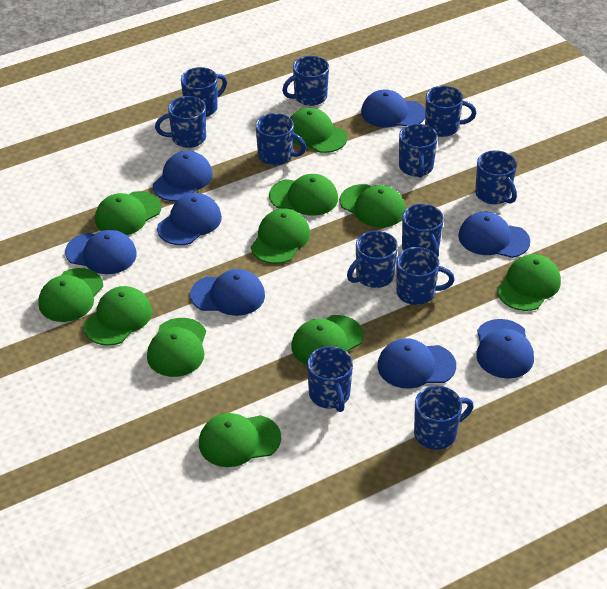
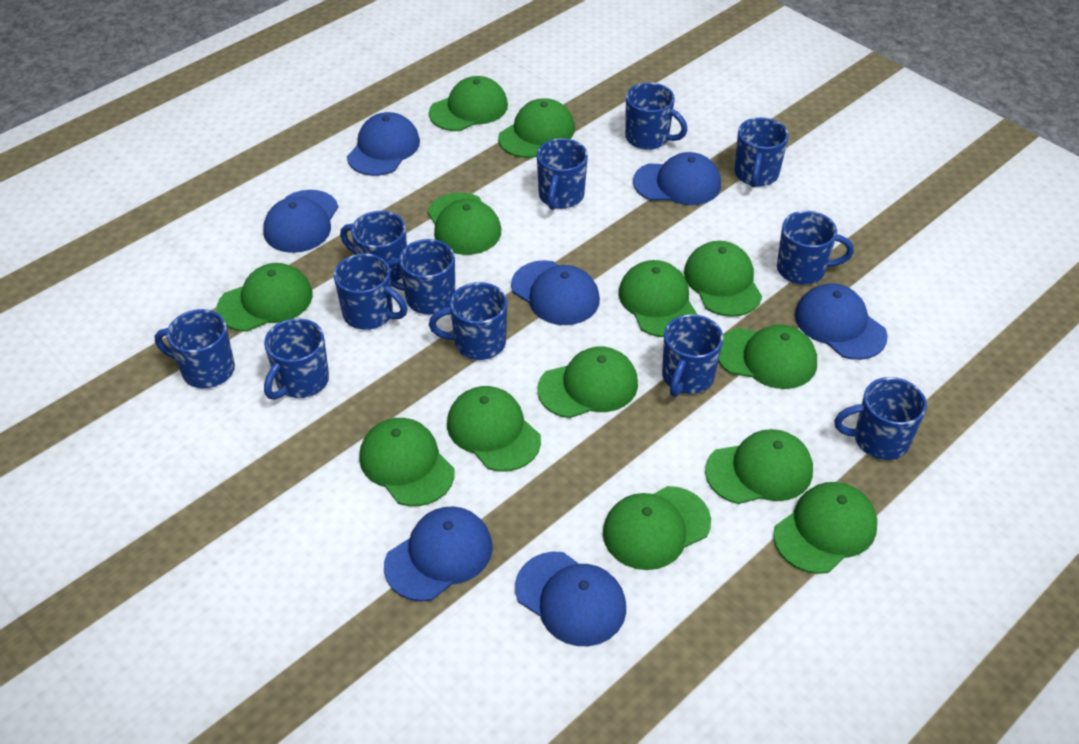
blue cap: [65,230,137,274] [153,151,213,202] [157,193,222,245] [190,269,265,316] [361,90,425,127] [377,338,456,389] [458,212,530,258] [476,319,534,379] = 8 -> [263,190,338,253] [347,112,420,176] [384,506,493,601] [511,260,600,325] [515,552,626,646] [633,152,721,205] [795,283,888,360] = 7
green cap: [38,268,103,322] [84,286,152,346] [95,191,161,235] [147,318,206,377] [199,413,281,467] [251,209,310,264] [269,174,338,216] [290,108,347,153] [291,315,364,365] [340,184,405,227] [497,254,561,311] = 11 -> [216,263,313,332] [359,418,454,506] [427,193,501,255] [429,76,508,131] [447,386,541,471] [498,98,575,158] [537,346,638,418] [603,486,711,570] [619,260,698,337] [684,241,762,317] [705,429,813,504] [718,325,817,389] [773,482,877,574] = 13

